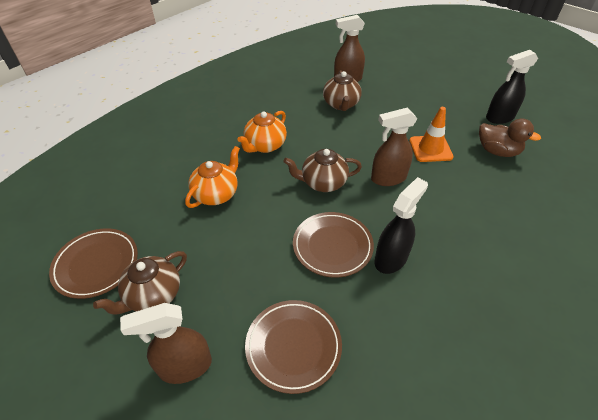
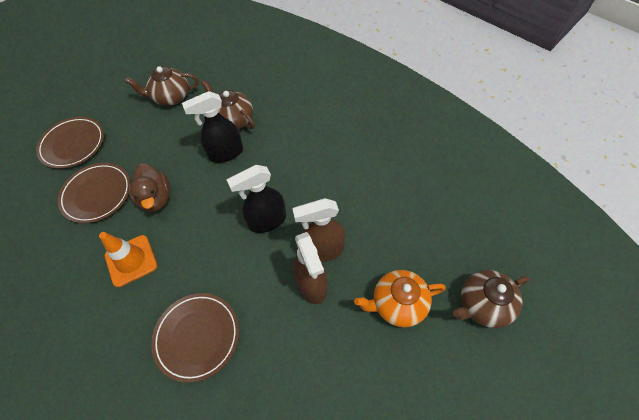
brown spray bottle: [120,303,212,384] [334,15,365,82] [371,108,417,186] = 3 -> [292,198,345,262] [293,232,327,304] = 2
orange teapot: [185,146,240,208] [237,111,287,153] = 2 -> [354,270,446,327] = 1

